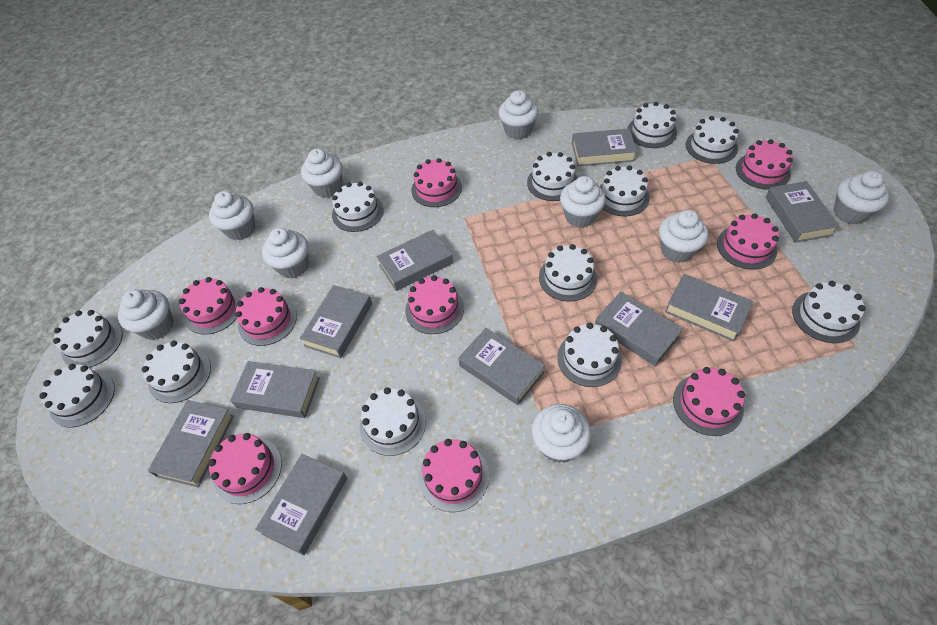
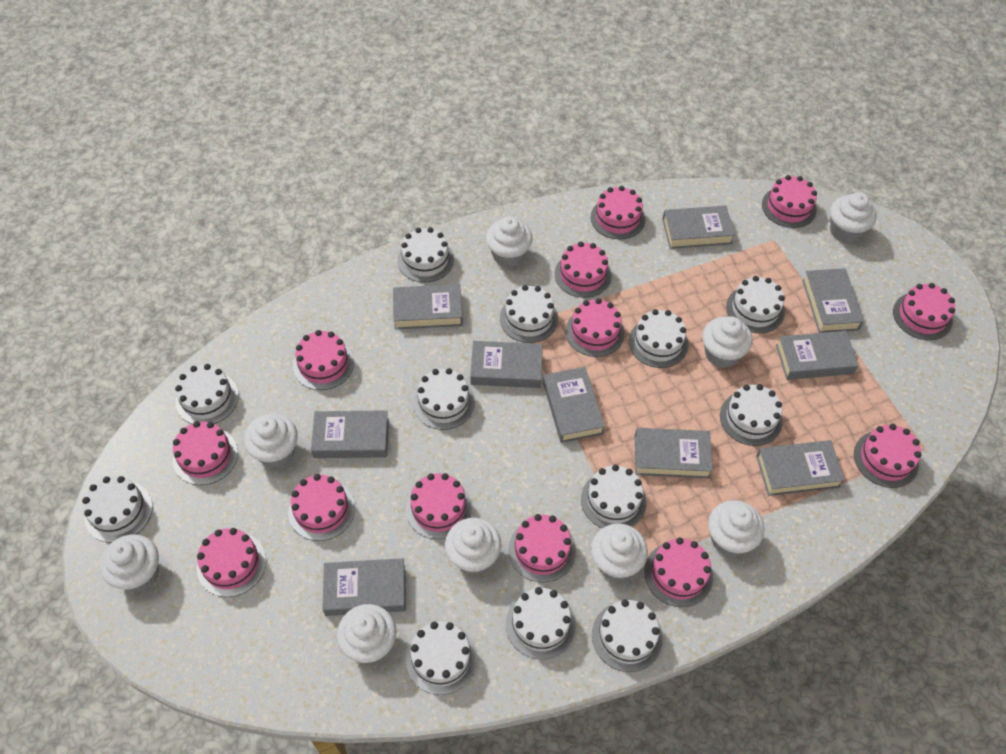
pink cake: [179,277,241,335] [208,433,282,504] [235,287,297,346] [405,275,464,334] [411,158,462,207] [419,439,489,512] [673,367,745,436] [717,213,779,270] [736,139,793,190] = 9 -> [173,421,238,485] [197,528,266,597] [288,474,355,541] [293,330,354,390] [406,473,472,539] [508,514,576,583] [555,242,612,298] [566,298,625,357] [591,186,645,239] [644,537,713,607] [762,175,817,228] [854,424,921,488] [893,283,955,340] = 13

